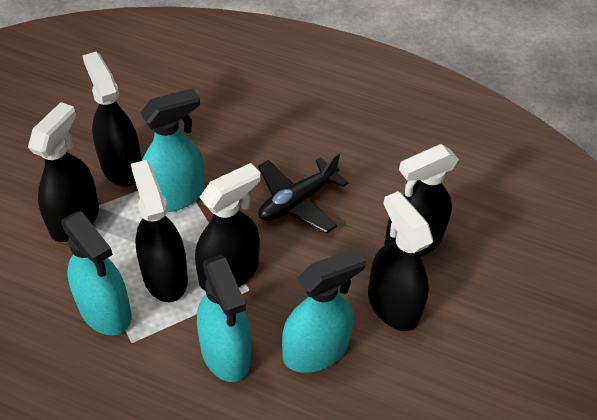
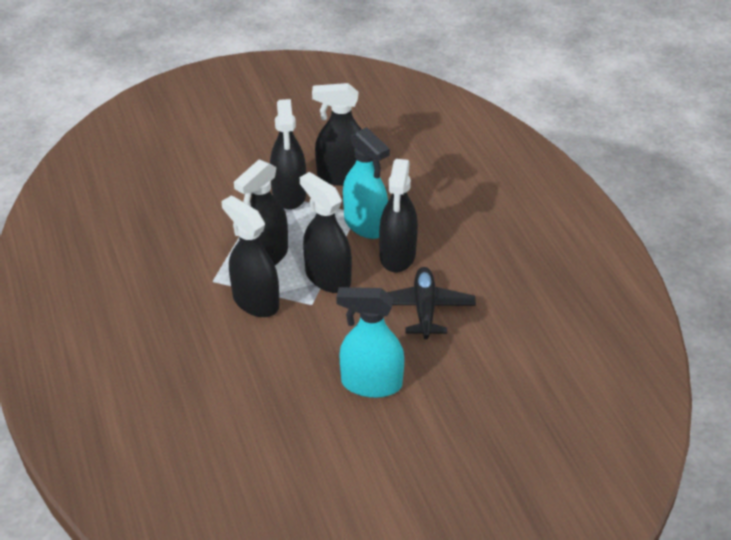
turquoise spray bottle: [61,211,131,335] [140,88,204,212] [197,255,251,382] [282,248,366,373] = 4 -> [336,287,404,398] [343,127,390,239] = 2

